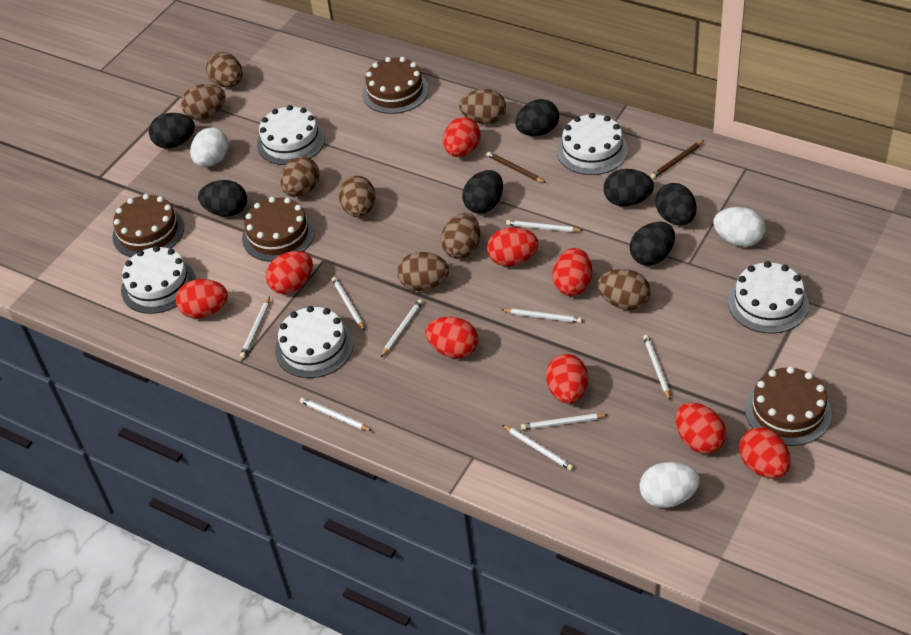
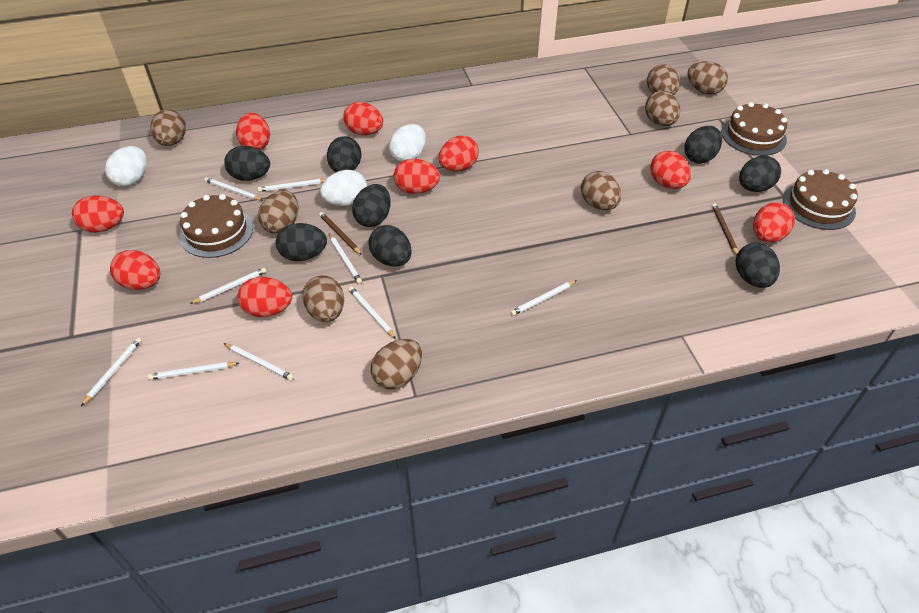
black egg: [149,113,195,148] [198,180,247,217] [462,170,503,214] [515,99,559,136] [603,169,654,206] [630,222,675,266] [655,183,696,225] = 7 -> [224,146,270,181] [276,223,327,261] [327,136,362,172] [352,184,391,227] [368,225,412,267] [684,126,722,164] [736,243,780,288] [739,155,781,192] = 8
brown cake: [112,194,184,257] [242,197,315,262] [362,57,429,114] [745,366,832,446] = 4 -> [180,194,253,258] [721,102,787,156] [783,169,858,230] = 3
white cake: [121,246,196,314] [257,105,325,165] [275,306,354,378] [557,113,628,175] [728,261,809,334] = 5 -> none = 0

